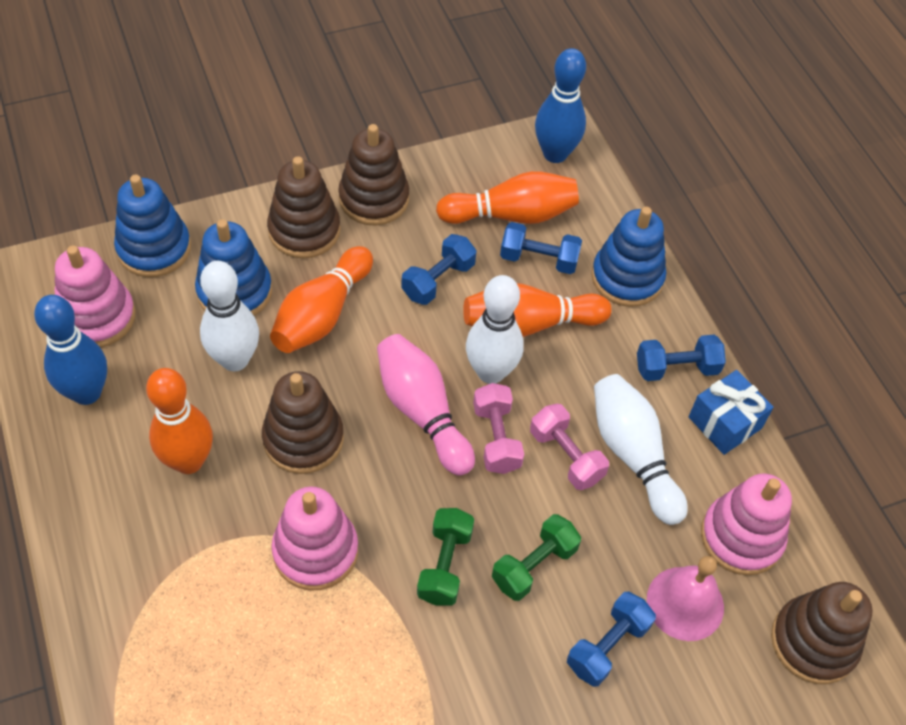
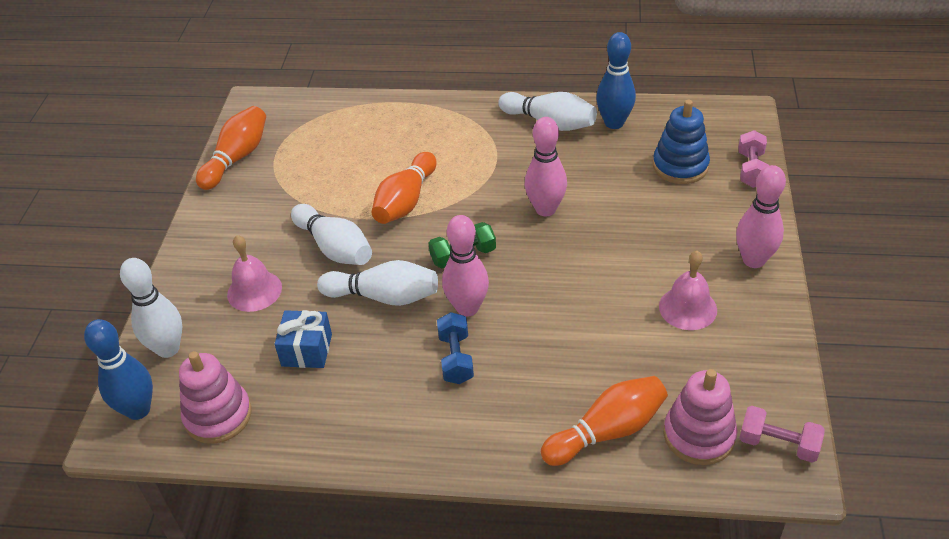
blue dumbbell: [402,234,477,305] [500,222,582,274] [567,592,656,687] [637,335,726,381] = 4 -> [437,312,474,384] = 1
blue stacking toy: [114,175,191,277] [195,219,272,316] [591,207,666,307] = 3 -> [653,100,710,184] = 1
brown stacking toy: [262,371,344,474] [267,156,340,258] [338,124,409,226] [771,582,873,684] = 4 -> none = 0
green dumbbell: [417,508,474,606] [492,514,581,601] = 2 -> [428,222,496,268] = 1
orange bowling pin: [146,368,213,474] [270,246,373,353] [436,171,579,224] [463,283,612,337] = 4 -> [196,106,266,190] [372,152,437,224] [541,376,668,466] = 3
pink bell: [647,556,724,641] = 1 -> [227,235,282,312] [659,251,717,330] = 2
pink bowling pin: [377,334,475,476] = 1 -> [442,215,489,317] [525,117,567,216] [736,165,786,268] = 3
pink stacking toy: [55,245,136,348] [271,487,358,591] [701,473,792,575] = 3 -> [179,351,252,444] [664,369,737,465] = 2
white bowling pin: [200,261,259,371] [466,275,524,384] [594,374,688,525] = 3 -> [120,258,182,358] [291,204,372,265] [317,260,438,306] [498,92,597,131] = 4

